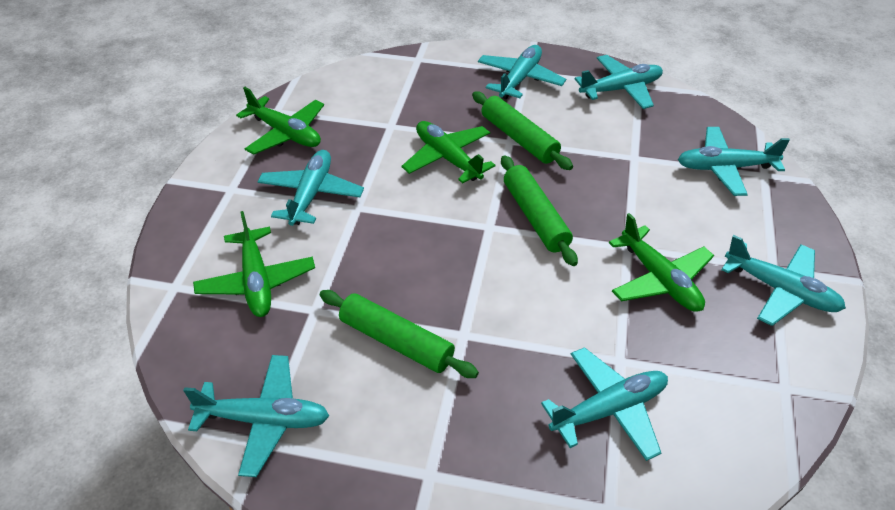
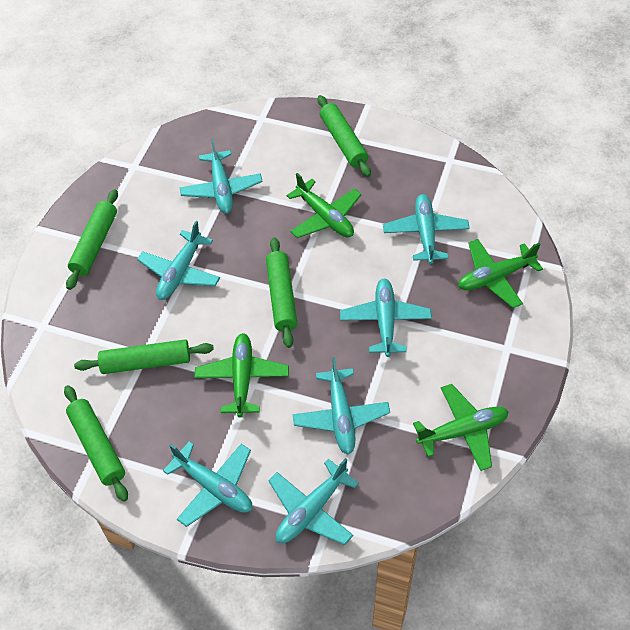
green rolling pin: [320,290,479,378] [472,91,573,170] [501,155,578,266] = 3 -> [64,385,128,502] [66,189,118,290] [74,339,214,374] [266,238,297,348] [318,95,371,177] = 5

